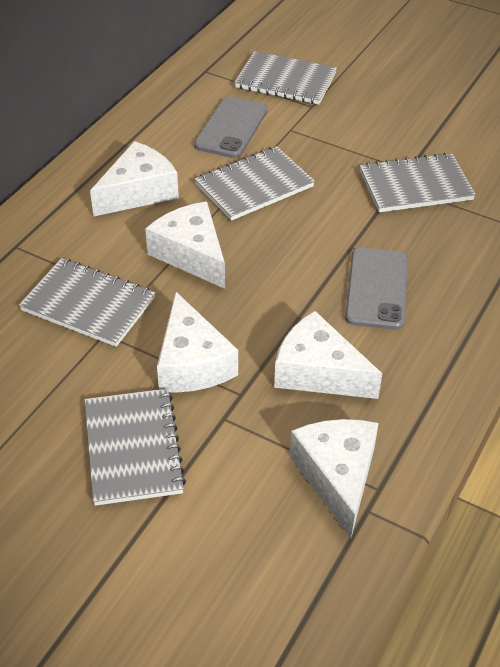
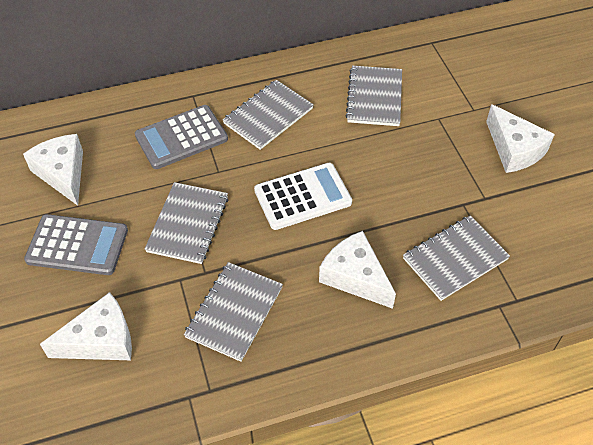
grey calculator: none = 0 -> [24,214,128,275] [135,105,228,169] = 2
grey phone: [194,96,268,158] [345,248,408,330] = 2 -> none = 0
white calculator: none = 0 -> [254,163,352,230] = 1
white cheese: [90,141,179,217] [145,201,225,289] [157,292,238,393] [274,311,382,399] [290,419,379,538] = 5 -> [23,134,83,206] [40,292,132,360] [319,231,396,309] [486,104,555,173] = 4

